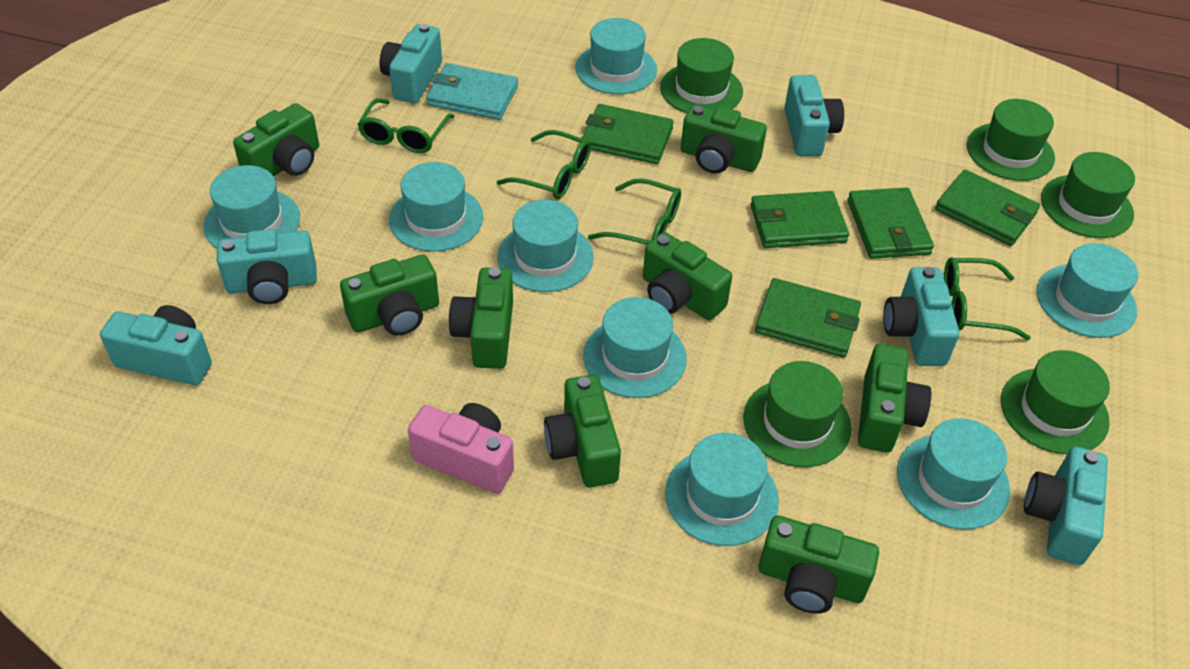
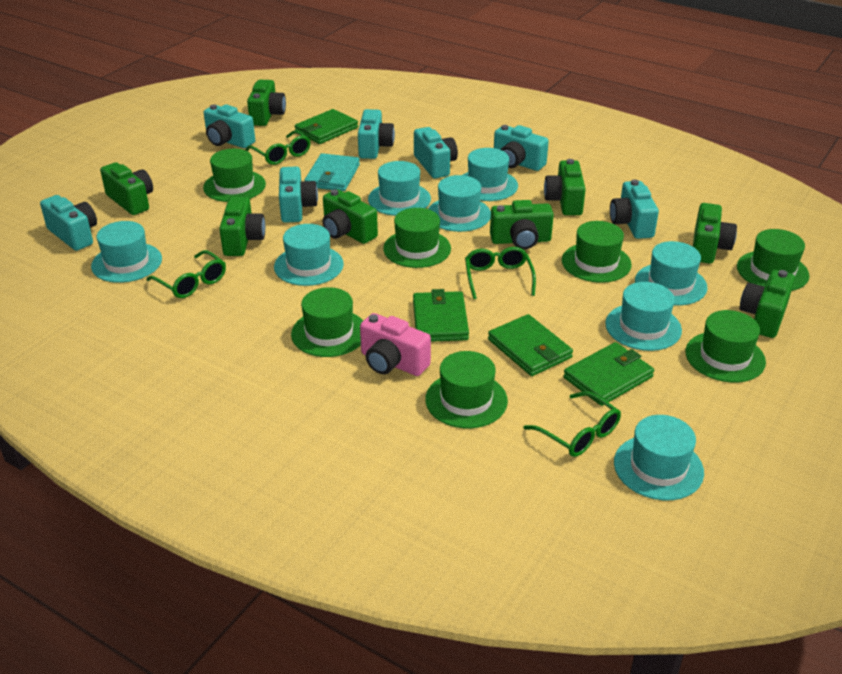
green hat: [660,38,743,113] [743,361,852,467] [967,99,1055,181] [1001,350,1110,454] [1041,152,1135,238] = 5 -> [203,149,266,202] [291,287,363,357] [383,208,451,268] [425,351,508,428] [562,221,632,283] [686,310,766,383] [737,229,810,291] = 7
green wallet: [581,104,674,164] [750,191,849,248] [755,278,861,358] [847,188,934,259] [935,170,1040,246] = 5 -> [295,109,358,144] [413,289,469,342] [488,314,573,376] [563,342,654,406] = 4
turquoise camera: [100,305,212,385] [217,229,317,304] [379,24,442,103] [784,75,844,156] [883,267,959,366] [1024,447,1108,565] = 6 -> [40,195,97,251] [204,104,255,148] [279,166,318,223] [358,109,395,159] [414,127,458,179] [494,125,549,171] [610,180,659,239] = 7

